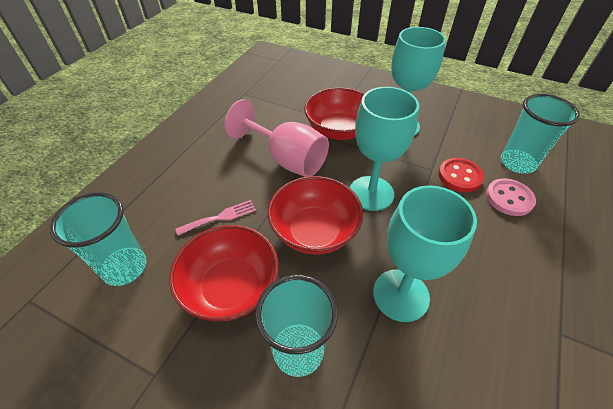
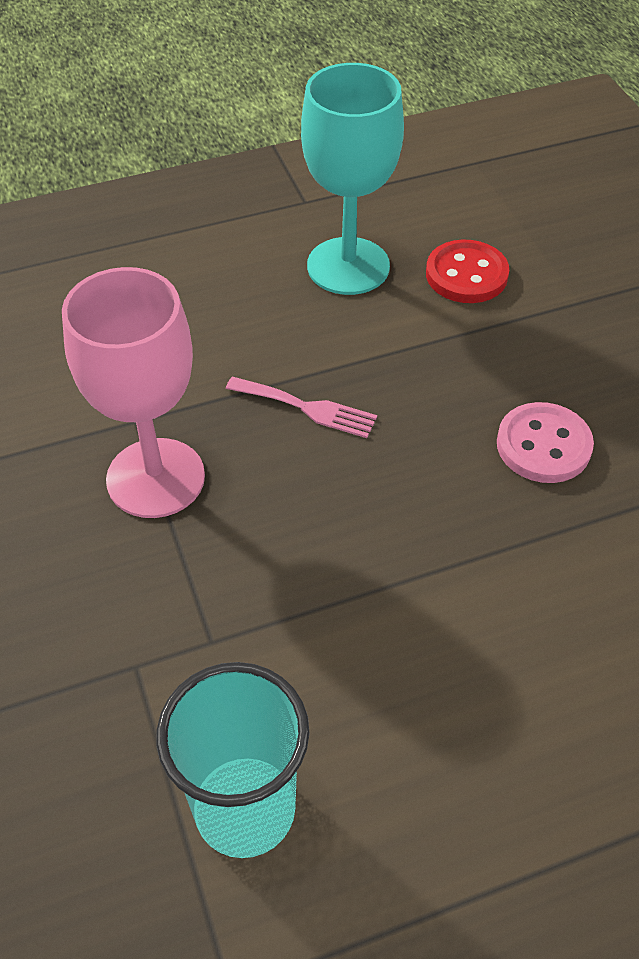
red bowl: [169,225,279,321] [268,176,363,255] [304,88,365,140] = 3 -> none = 0
turquoise cup: [50,192,146,286] [255,275,338,377] [501,94,580,174] = 3 -> [156,662,310,858] = 1
turquoise goblet: [350,87,419,211] [373,185,477,322] [392,27,446,136] = 3 -> [301,63,404,295] = 1

